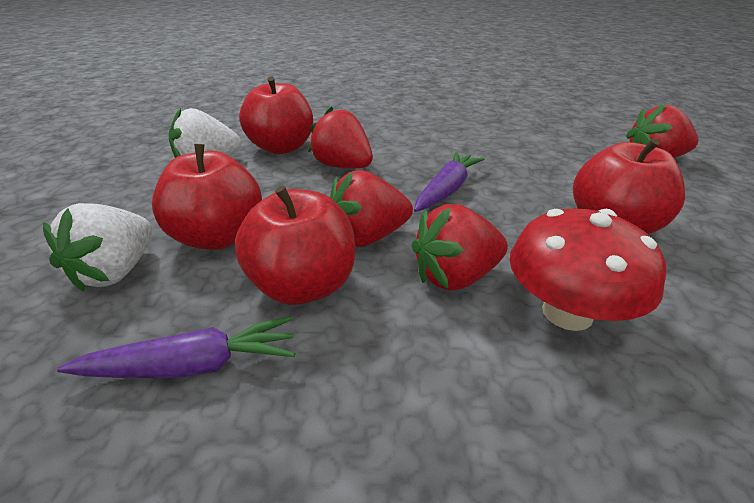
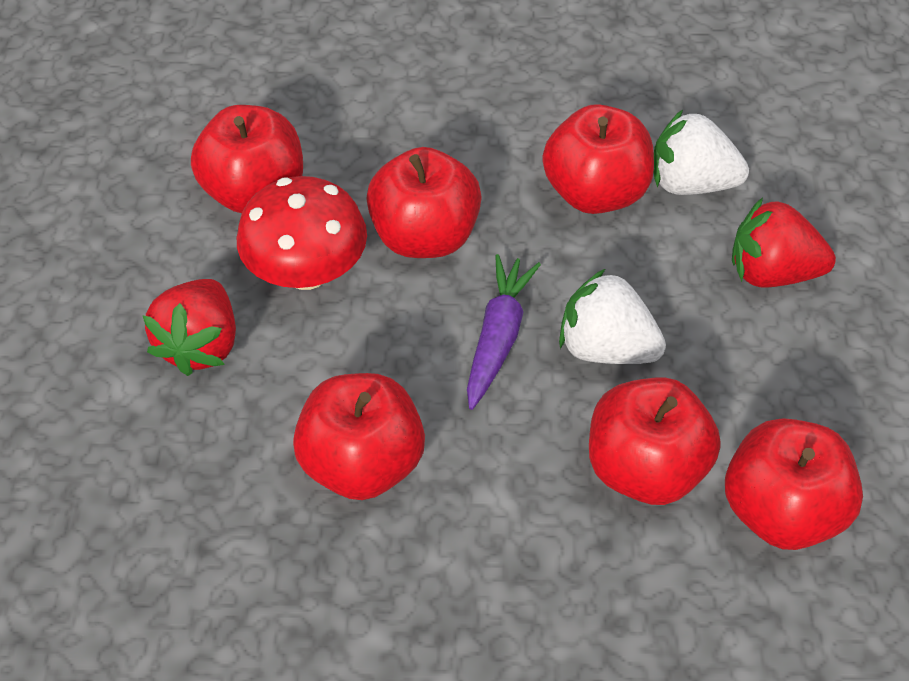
purple carrot: [57,316,295,378] [414,152,485,212] = 2 -> [467,254,541,410] = 1
red apple: [152,144,262,250] [235,186,355,305] [239,77,313,154] [573,138,685,234] = 4 -> [191,105,303,213] [293,373,425,500] [366,147,482,258] [543,104,654,214] [589,378,721,505] [725,418,863,550] = 6
red strawberry: [308,106,373,168] [330,170,413,247] [411,204,508,291] [626,104,698,158] = 4 -> [142,279,236,376] [732,197,836,288] = 2

